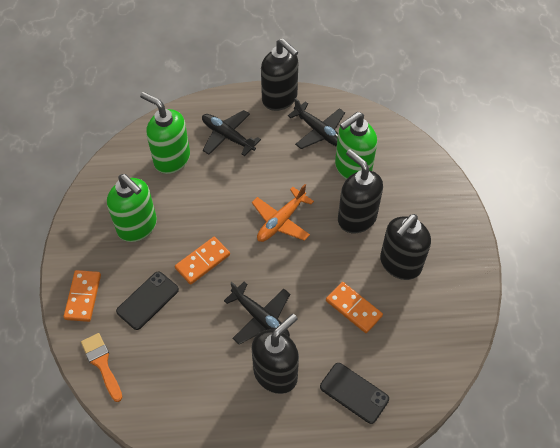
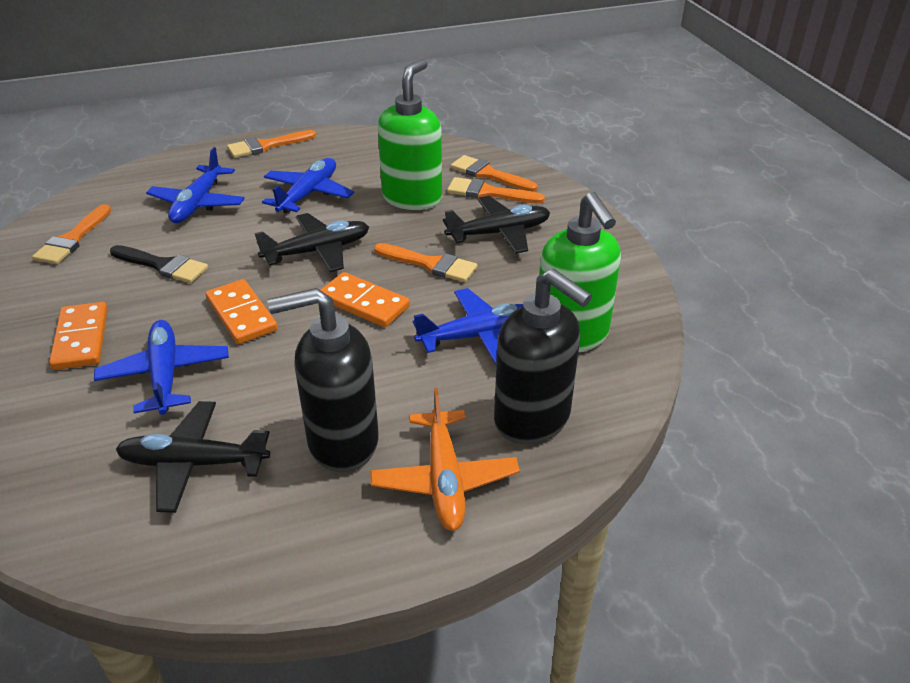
black brush: none = 0 -> [110,245,208,283] = 1
black phone: [116,271,179,330] [320,363,389,424] = 2 -> none = 0
black soap dispenser: [251,314,299,394] [261,39,298,111] [338,149,383,233] [380,214,431,280] = 4 -> [267,288,379,472] [494,268,592,444] = 2
blue plane: none = 0 -> [94,320,229,415] [146,147,245,223] [262,158,354,214] [413,288,523,365] = 4
green soap dispenser: [107,174,157,242] [140,92,190,174] [335,112,377,179] = 3 -> [378,59,442,210] [539,192,621,353] = 2
orange brush: [81,333,123,402] = 1 -> [32,204,111,264] [227,130,316,158] [374,243,477,282] [447,177,545,203] [451,155,537,192] = 5

